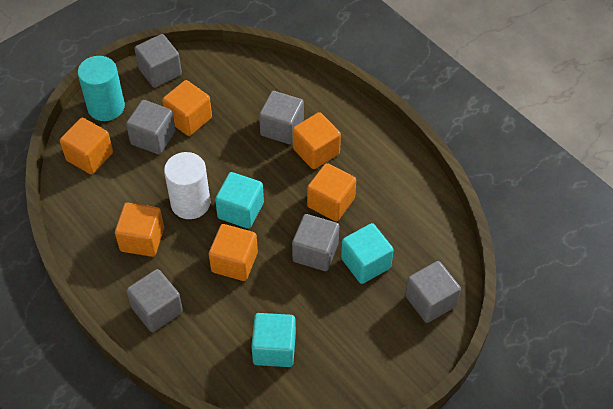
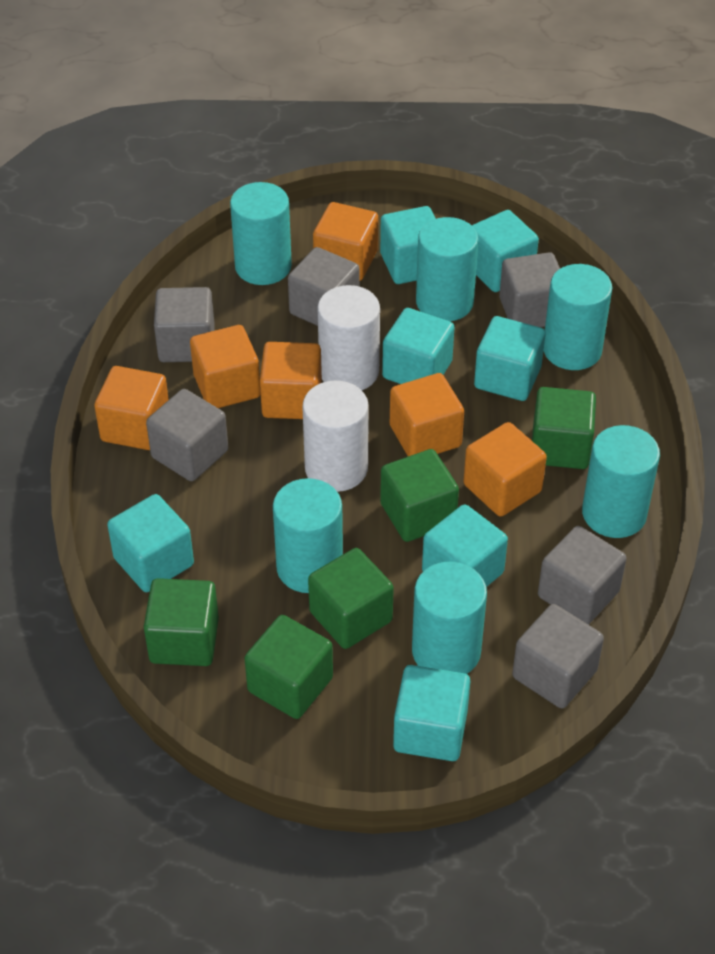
green cube: none = 0 -> [144,578,219,666] [245,615,333,719] [308,548,394,649] [380,449,459,542] [532,387,596,469] = 5
turquoise cube: [215,172,264,229] [251,313,296,367] [341,223,394,284] = 3 -> [107,494,194,592] [380,206,436,284] [382,308,454,384] [393,665,470,761] [422,504,508,587] [472,210,539,292] [474,316,545,401] = 7
turquoise cylinder: [78,56,125,121] = 1 -> [230,182,292,285] [273,478,343,593] [412,562,487,674] [416,217,478,321] [544,264,612,370] [582,425,660,538] = 6
white cylinder: [164,152,211,219] = 1 -> [302,381,369,492] [318,285,380,390] = 2

